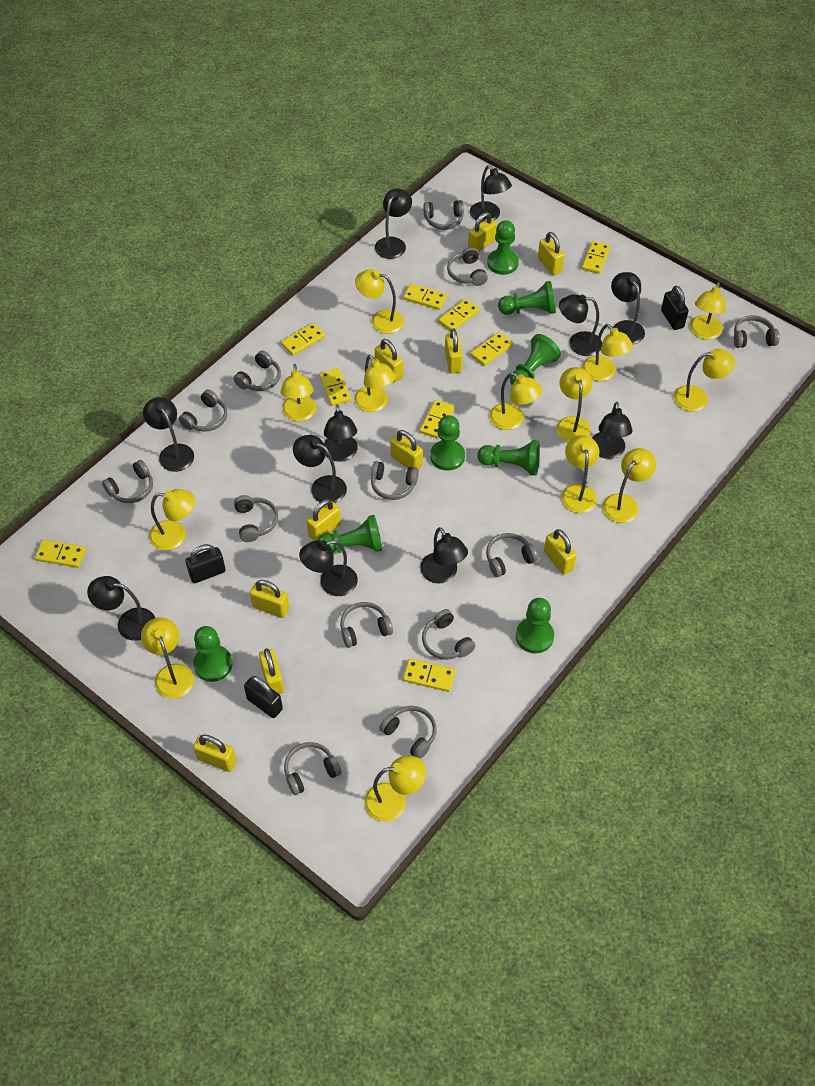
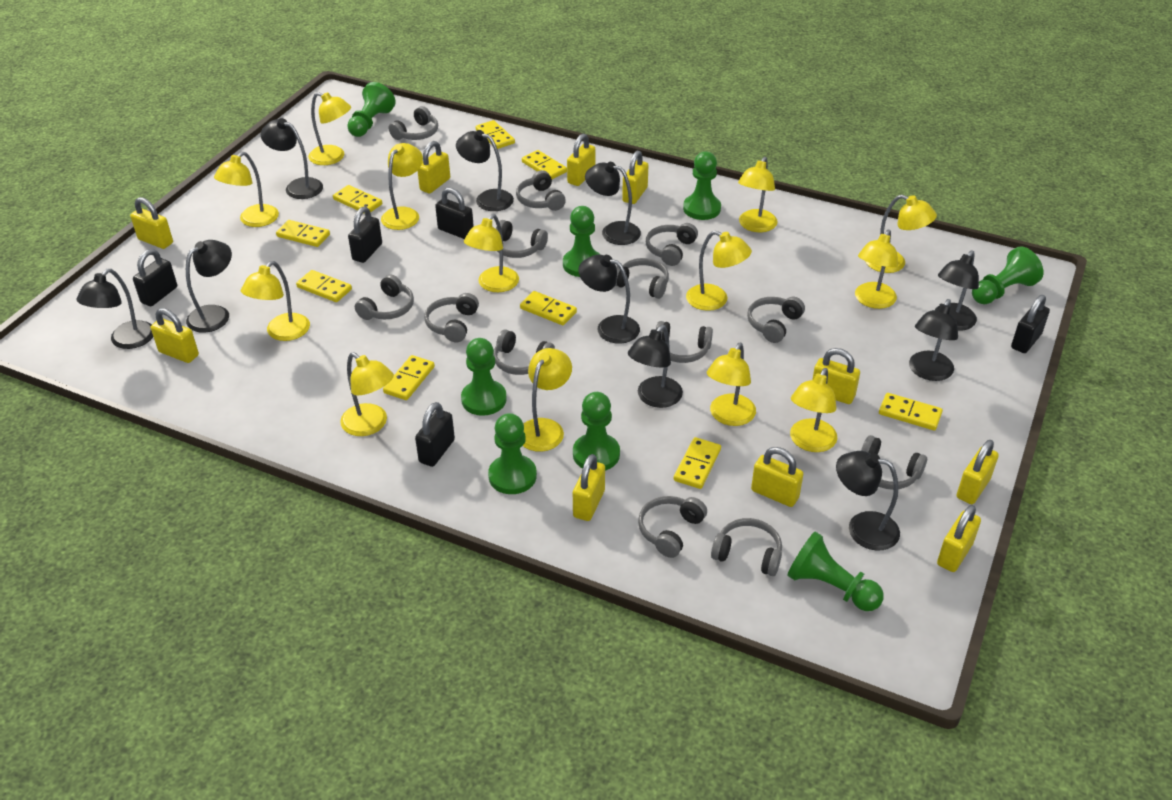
black lamp: [87,576,155,641] [143,397,194,472] [293,435,347,503] [299,540,358,596] [324,404,358,462] [375,188,412,259] [420,527,468,584] [470,165,512,222] [559,294,602,356] [592,402,632,459] [611,272,645,344] = 11 -> [76,269,153,349] [186,240,232,333] [261,118,323,199] [456,130,514,211] [578,254,640,344] [585,162,641,245] [628,325,683,408] [836,451,900,551] [909,299,958,381] [935,250,979,331] = 10
black padlock: [185,544,226,583] [244,676,283,718] [661,286,689,330] = 3 -> [133,249,177,306] [348,207,382,263] [415,402,455,467] [435,187,474,239] [1011,295,1050,353] = 5

